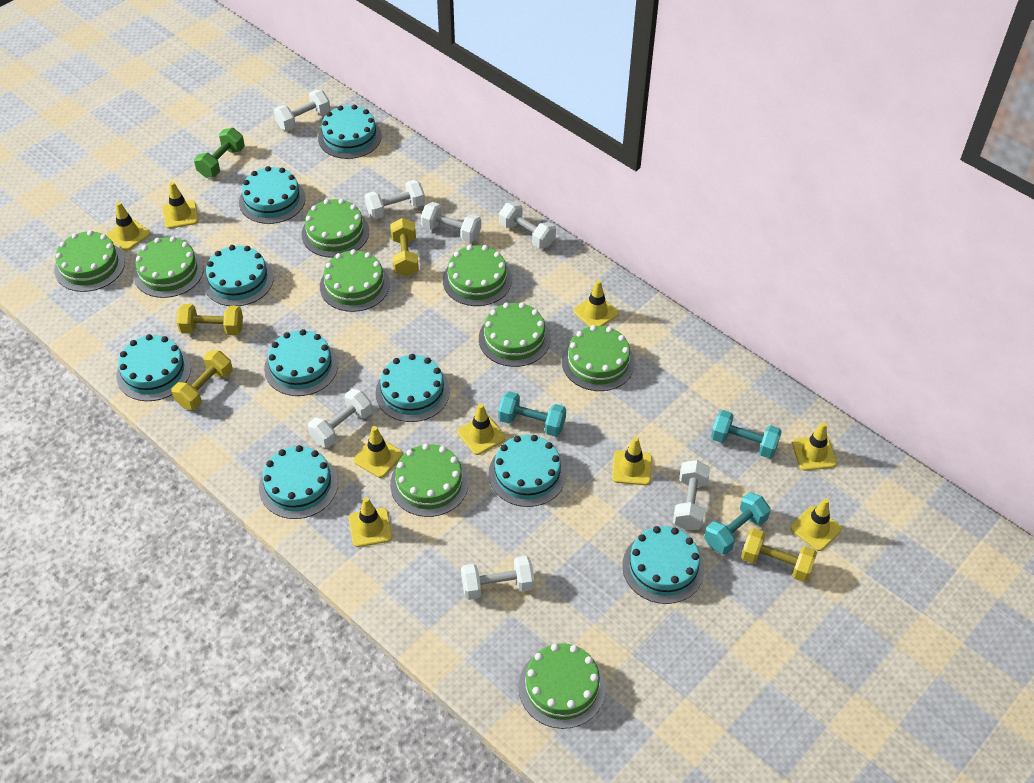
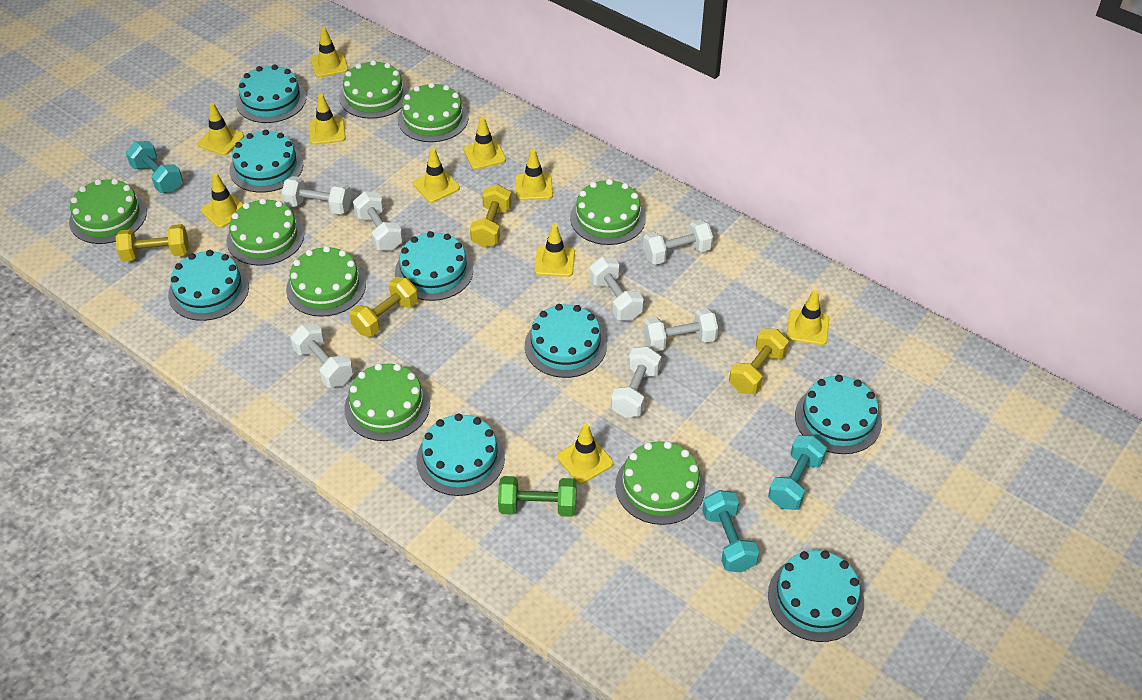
green cake: [54,230,125,292] [133,236,204,298] [302,199,369,258] [320,249,390,312] [390,444,469,517] [443,245,512,306] [479,302,551,367] [518,643,606,729] [562,325,635,391] = 9 -> [69,179,147,244] [227,198,304,266] [286,246,366,317] [339,60,409,119] [344,363,430,441] [398,82,469,142] [570,179,646,245] [615,441,705,525] = 8
turquoise cake: [116,334,191,401] [203,245,274,306] [239,166,306,224] [259,445,338,519] [264,329,338,396] [318,105,382,159] [375,354,450,422] [488,435,566,507] [622,526,704,604] = 9 -> [168,250,249,321] [229,130,303,193] [236,64,306,123] [395,231,473,301] [417,413,505,496] [525,304,607,378] [768,550,864,642] [795,375,882,454] = 8
yellow traffic cone: [106,202,151,251] [162,182,199,229] [349,497,392,547] [353,426,403,478] [458,404,505,455] [573,280,619,327] [612,437,652,485] [790,498,842,551] [792,422,837,471] = 9 -> [198,103,244,155] [201,173,243,228] [309,94,346,145] [311,27,348,77] [413,148,460,202] [463,117,506,169] [515,149,553,200] [534,224,575,277] [557,424,613,484] [786,290,829,345] = 10

